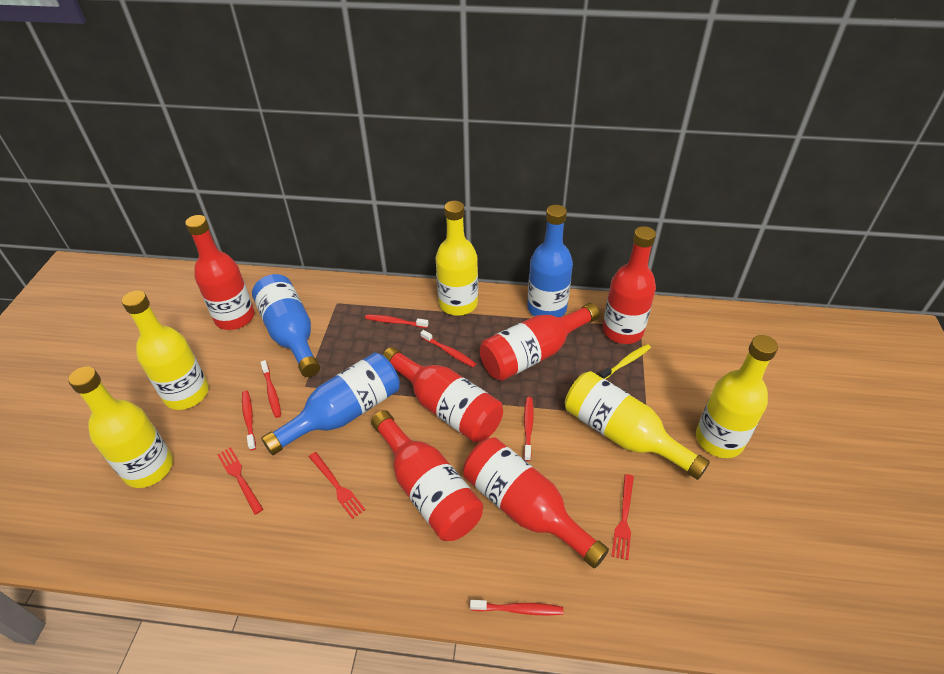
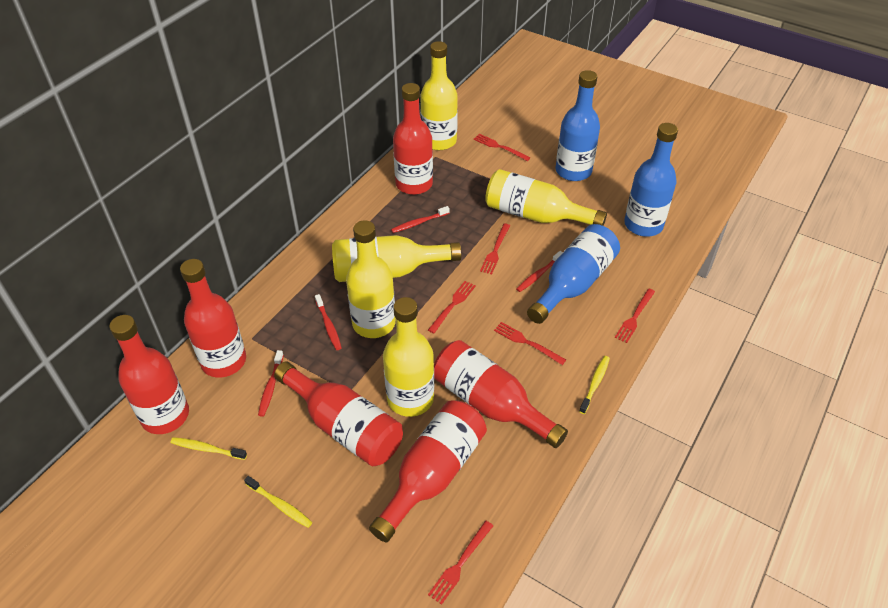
red fork: [217,447,263,515] [309,452,365,519] [612,474,634,560] = 3 -> [428,281,476,333] [428,521,493,605] [473,134,530,161] [480,223,510,274] [494,322,566,365] [615,289,655,343] = 6
red toothbrush: [242,390,256,450] [261,360,281,418] [365,314,429,328] [420,330,476,368] [470,600,564,615] [524,397,534,461] = 6 -> [258,350,284,417] [315,294,342,350] [391,206,450,233] [516,251,563,292] = 4
yellow toothbrush: [599,344,651,379] = 1 -> [170,437,247,460] [244,476,312,528] [579,356,610,414] = 3

